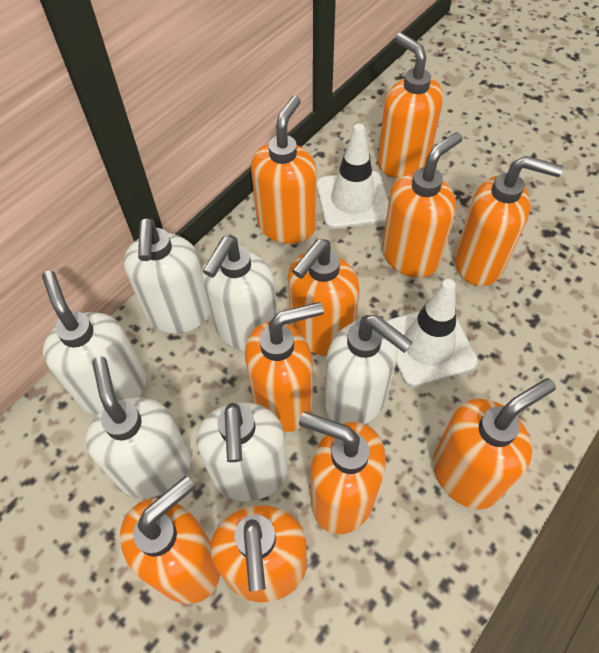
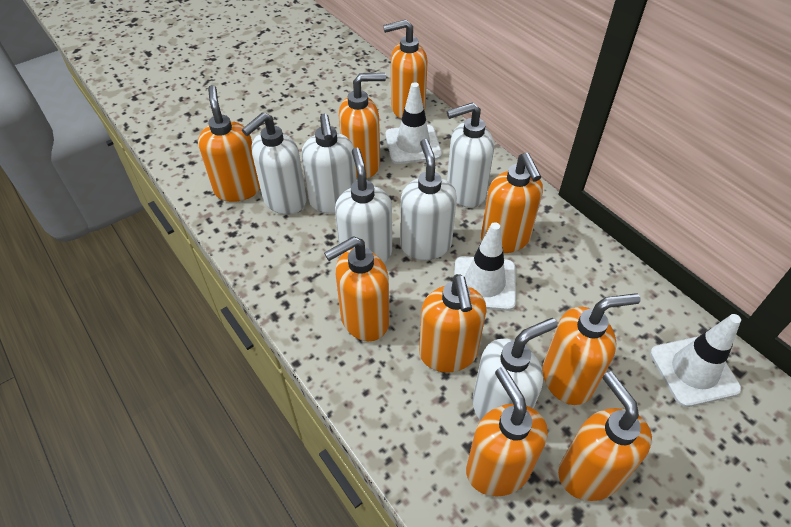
orange soap dispenser: [120,476,220,604] [210,505,307,602] [245,302,324,432] [251,96,317,244] [288,239,360,356] [299,411,386,534] [378,33,443,178] [382,132,462,278] [433,378,556,509] [455,156,563,286] = 10 -> [198,85,260,202] [324,236,389,341] [339,73,386,178] [383,20,428,119] [419,274,487,373] [466,367,548,496] [481,153,543,253] [542,293,641,405] [558,371,652,501] = 9
white traffic cone: [317,124,389,229] [386,279,478,387] = 2 -> [385,82,442,164] [454,222,516,311] [650,314,741,407] = 3

